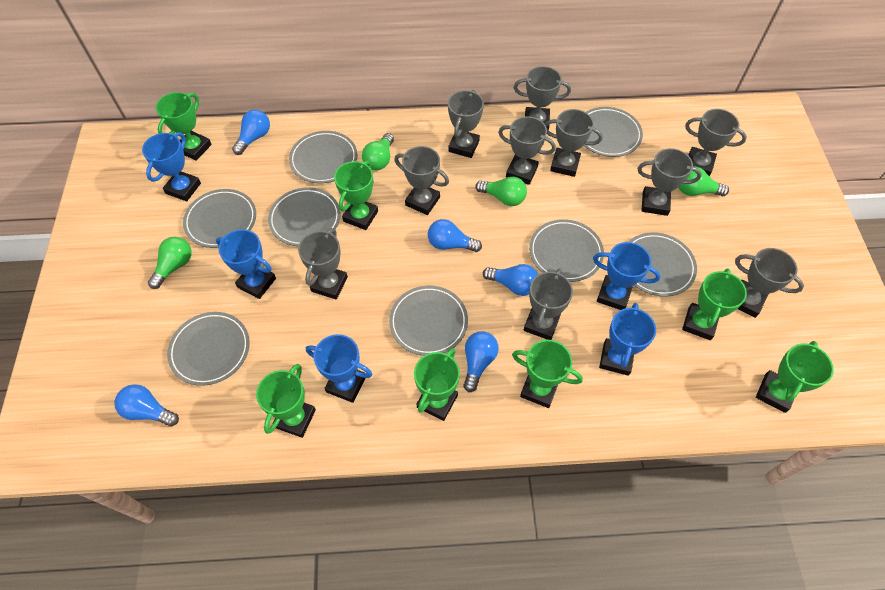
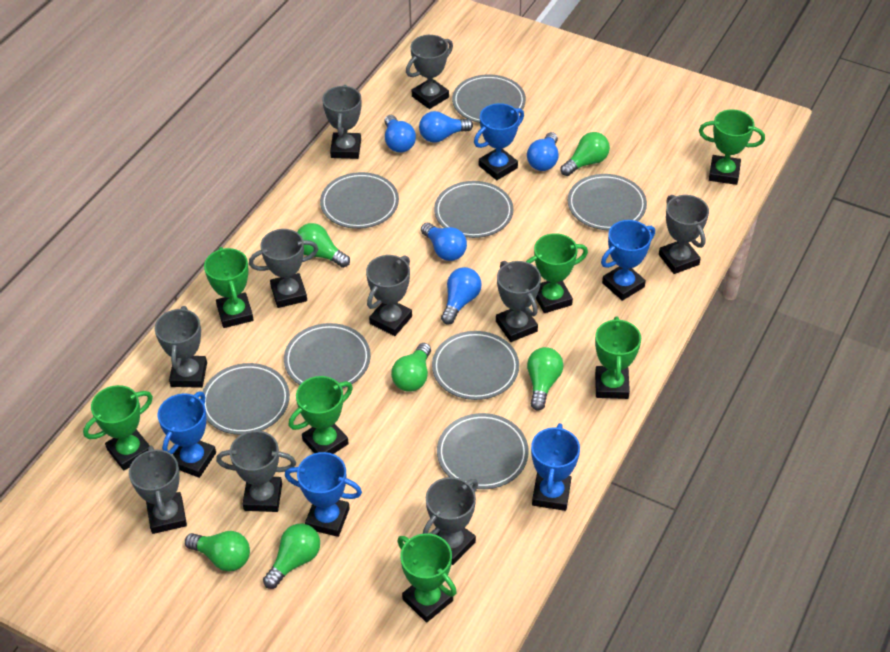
green light bulb: [148,237,192,289] [362,133,394,170] [475,177,527,206] [678,166,729,196] = 4 -> [185,531,250,571] [263,524,320,589] [297,223,350,268] [391,343,431,391] [527,347,564,411] [560,132,610,176] = 6

